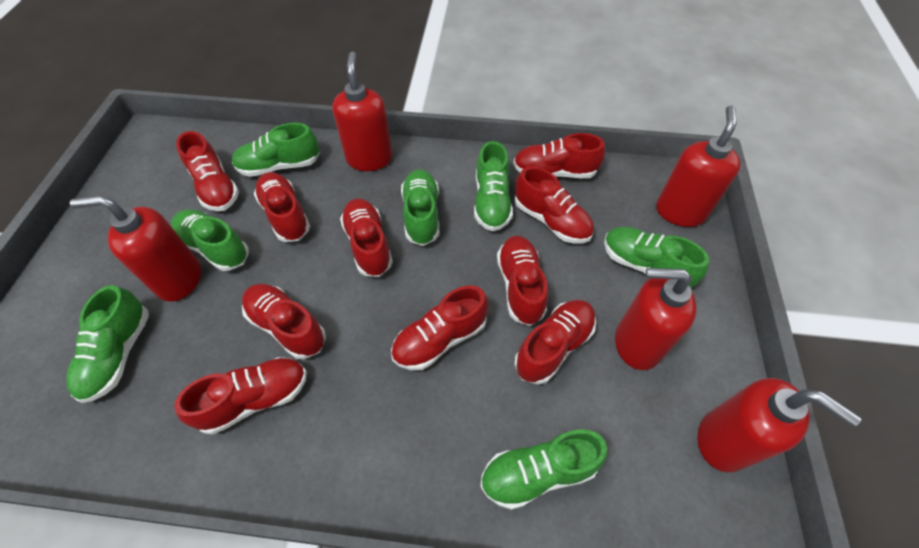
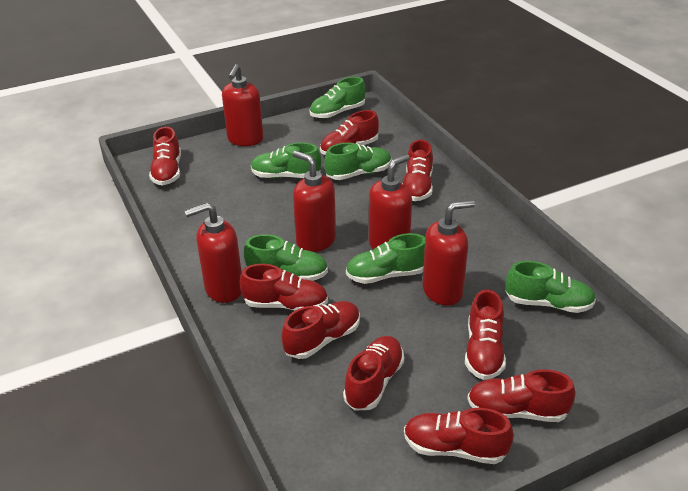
green shoe: [66,285,149,403] [171,209,249,271] [232,123,320,177] [401,169,439,246] [474,141,513,231] [480,429,608,510] [604,227,709,288] = 7 -> [244,234,328,281] [251,143,321,178] [310,77,366,119] [324,143,391,180] [346,233,425,284] [505,261,596,313] = 6
red shoe: [174,357,307,435] [176,131,239,211] [242,284,326,359] [254,172,310,242] [340,199,393,277] [391,286,488,370] [497,236,548,326] [513,133,605,178] [515,166,594,243] [515,300,596,385] = 10 -> [149,127,181,185] [240,264,328,311] [282,301,360,359] [320,110,379,155] [343,336,404,411] [403,140,433,201] [404,408,514,464] [465,290,506,380] [467,369,575,422] = 9

